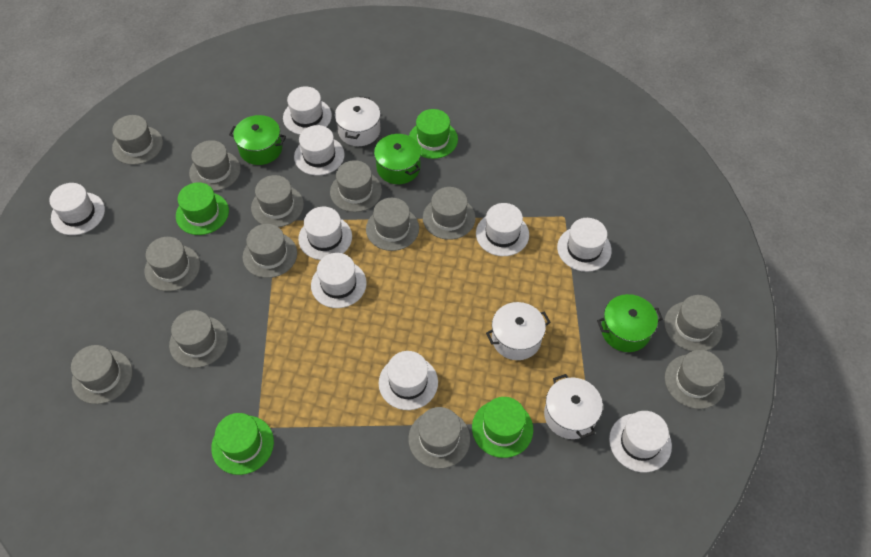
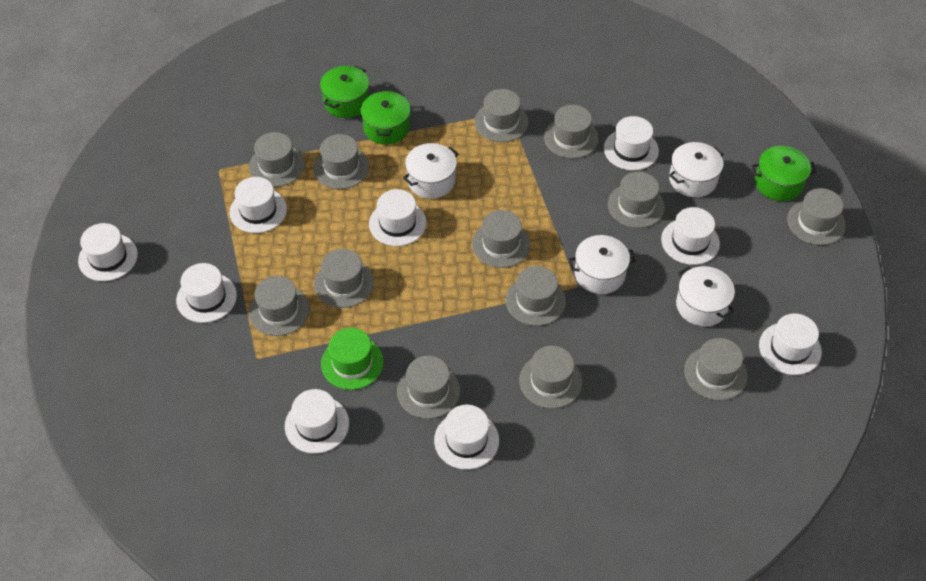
green hat: [176,182,229,235] [211,413,274,475] [409,109,458,159] [472,397,533,458] = 4 -> [321,328,384,390] = 1
white pot: [335,96,381,146] [486,302,551,360] [544,374,603,439] = 3 -> [403,143,459,199] [568,235,636,294] [669,142,724,197] [676,266,735,327] = 4

